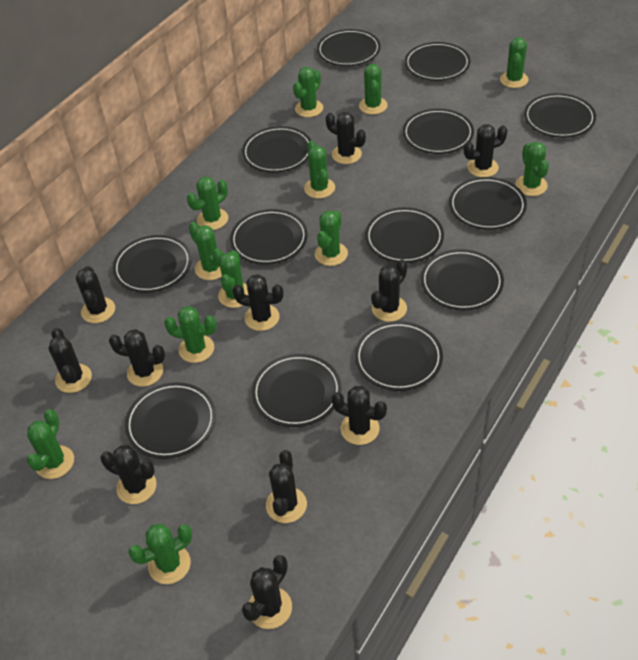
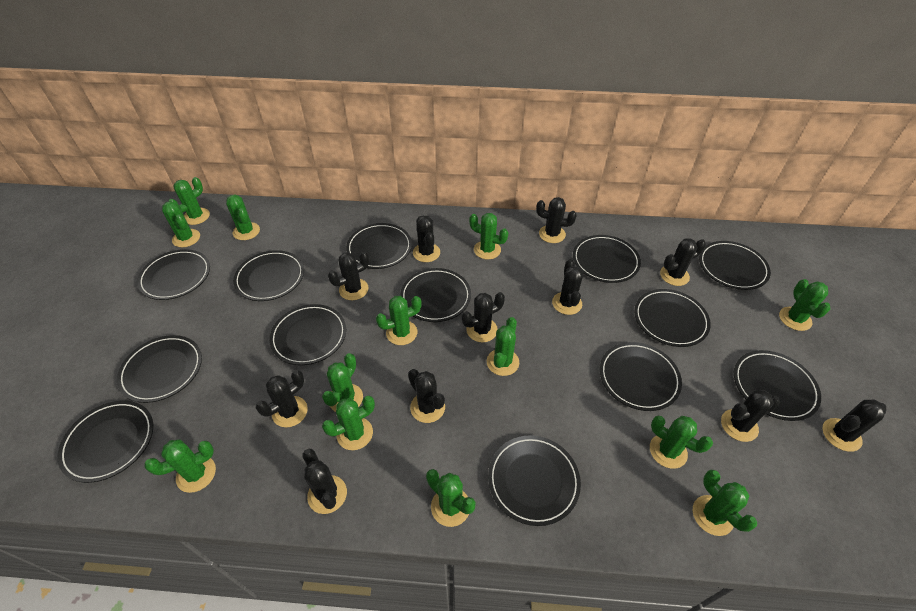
green cactus: [27,409,74,479] [128,523,192,584] [164,306,216,363] [187,177,228,230] [189,222,223,280] [218,250,248,308] [293,67,323,117] [304,141,335,199] [315,210,348,266] [359,64,388,114] [500,37,529,88] [515,142,549,196] = 12 -> [144,439,216,493] [162,201,200,247] [169,177,210,225] [226,194,260,240] [322,353,363,412] [322,396,375,450] [376,296,422,345] [426,469,476,527] [469,213,508,259] [487,317,519,376] [650,416,713,469] [692,470,757,536] [779,279,830,331] = 13

